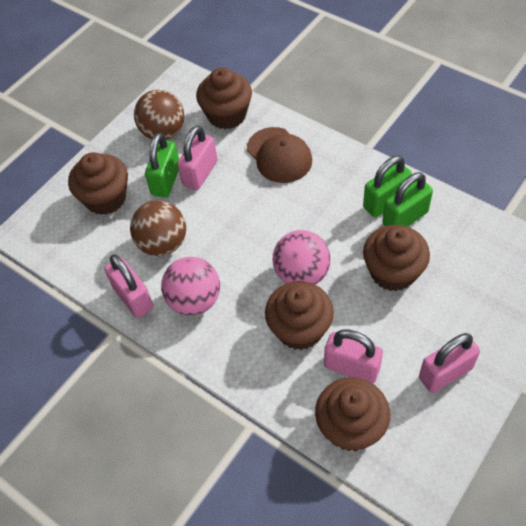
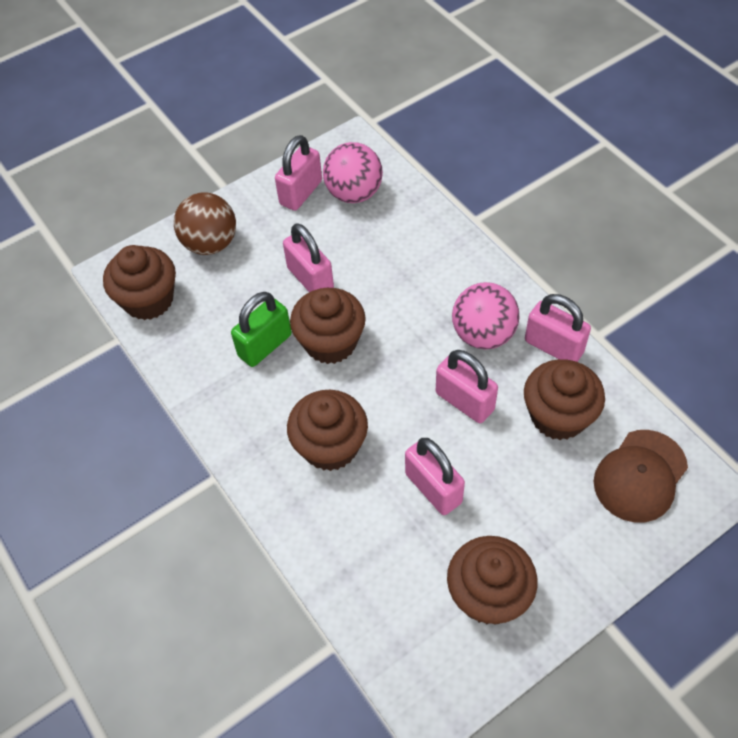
brown ball: [130,200,186,256] [134,90,184,140] = 2 -> [174,192,236,255] = 1
green padlock: [145,132,179,197] [363,156,412,217] [382,172,433,227] = 3 -> [231,292,292,367] = 1
pink padlock: [105,254,154,318] [177,125,218,190] [324,329,383,384] [419,333,480,393] = 4 -> [275,135,322,211] [283,223,334,292] [405,438,465,515] [436,350,498,423] [525,294,591,362] = 5

